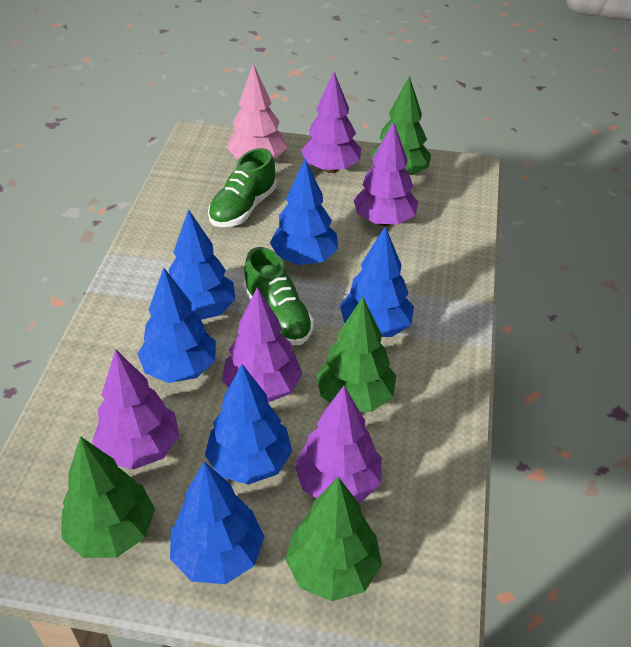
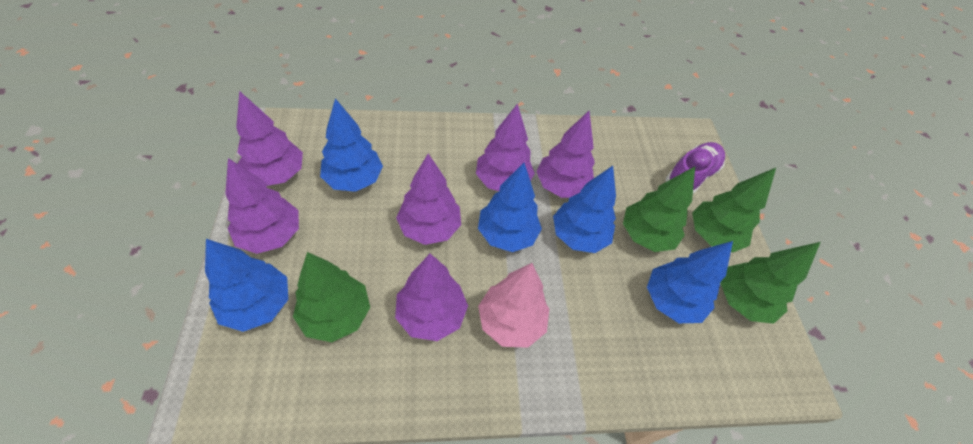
blue tree: [138,268,216,383] [169,209,236,320] [170,461,264,584] [205,364,292,485] [270,159,338,265] [340,226,414,337] = 6 -> [205,239,288,332] [320,98,383,192] [478,163,542,252] [553,166,616,253] [647,241,733,323] = 5
green shoe: [208,148,277,227] [243,247,314,345] = 2 -> none = 0
purple shoe: none = 0 -> [666,142,725,194] = 1
purple tree: [92,349,179,469] [222,287,303,403] [294,386,382,503] [301,72,361,173] [353,121,418,226] = 5 -> [225,158,299,254] [236,91,303,186] [395,253,468,341] [396,153,461,245] [476,103,535,191] [536,111,595,198] = 6

